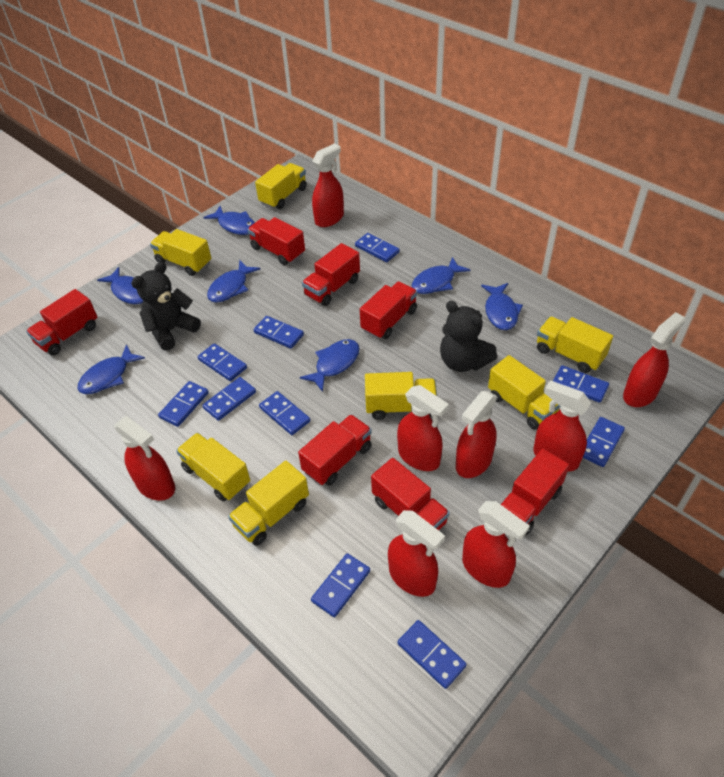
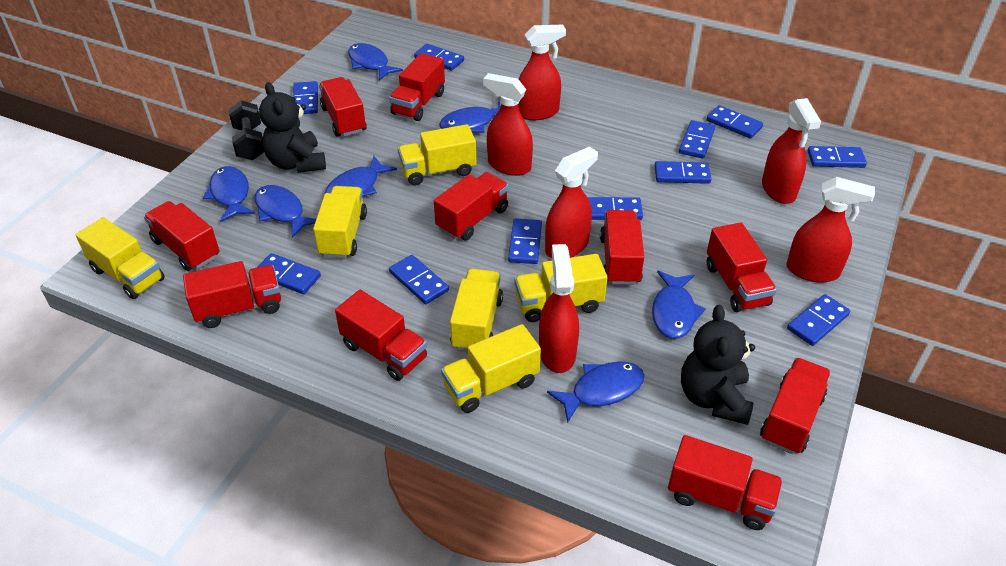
black dumbbell: none = 0 -> [229,100,264,160] = 1
blue domino: [158,381,209,427] [198,343,247,381] [202,377,256,421] [253,316,304,349] [259,391,310,435] [311,553,370,617] [355,233,400,262] [397,620,467,689] [553,365,609,403] [583,417,625,467] = 10 -> [258,253,321,294] [293,81,318,114] [389,255,449,304] [414,44,464,71] [508,218,542,264] [587,197,643,220] [654,161,711,184] [679,120,715,159] [707,105,763,139] [787,294,850,346] [808,146,867,168] = 11
red spray bottle: [114,416,175,501] [312,143,344,227] [388,510,445,597] [397,385,449,471] [456,391,497,478] [462,501,530,588] [533,381,591,472] [623,312,685,407] = 8 -> [483,73,533,176] [518,25,566,120] [539,244,579,373] [545,146,598,258] [762,98,821,204] [787,177,875,283] = 6
red truck: [26,289,98,355] [247,217,305,265] [298,415,372,486] [302,243,360,306] [360,281,417,339] [371,458,450,530] [500,449,569,535] = 7 -> [144,201,220,271] [183,261,281,328] [319,77,367,137] [335,290,427,381] [389,53,445,121] [434,172,509,241] [600,210,644,285] [668,435,783,530] [706,223,777,312] [760,358,831,454] = 10
yellow truck: [150,229,211,276] [176,433,250,502] [228,461,309,546] [255,163,307,209] [365,372,437,420] [488,355,560,430] [537,317,613,373] = 7 -> [76,217,165,299] [313,186,367,258] [398,124,477,185] [441,324,541,413] [450,269,503,352] [514,254,608,322] = 6

